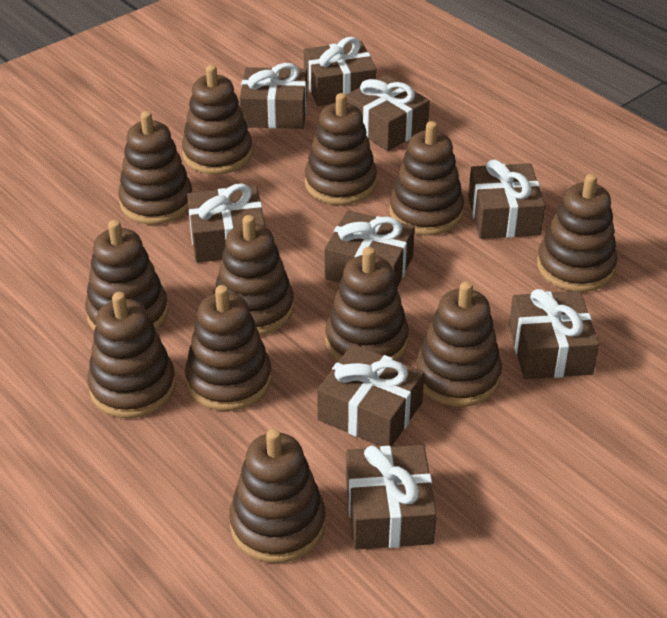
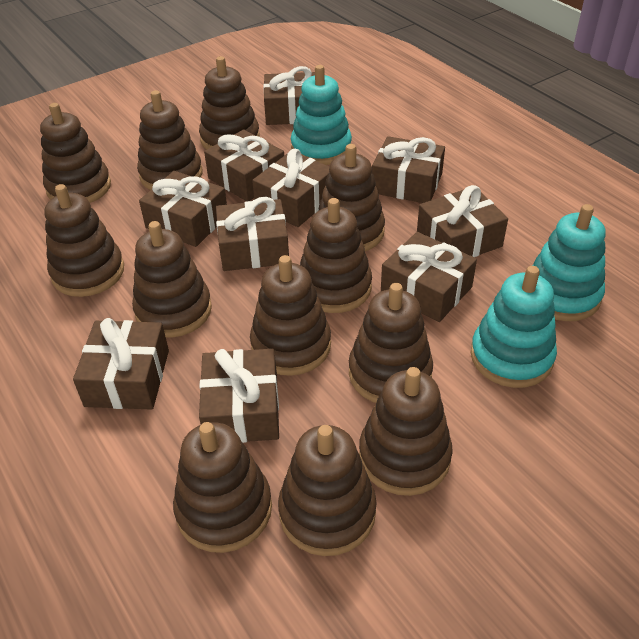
brown gift: [187,184,265,263] [239,63,307,129] [304,37,377,106] [317,344,424,447] [324,210,415,287] [346,75,430,151] [346,445,437,550] [468,159,545,239] [509,289,599,379] = 9 -> [73,318,169,410] [139,171,227,247] [199,348,279,443] [204,129,284,202] [216,197,289,271] [252,149,330,227] [263,66,315,125] [372,136,445,203] [381,232,477,322] [417,185,508,257] = 10
turquoise stacking toy: none = 0 -> [291,65,352,165] [471,266,557,388] [532,204,606,321] = 3

